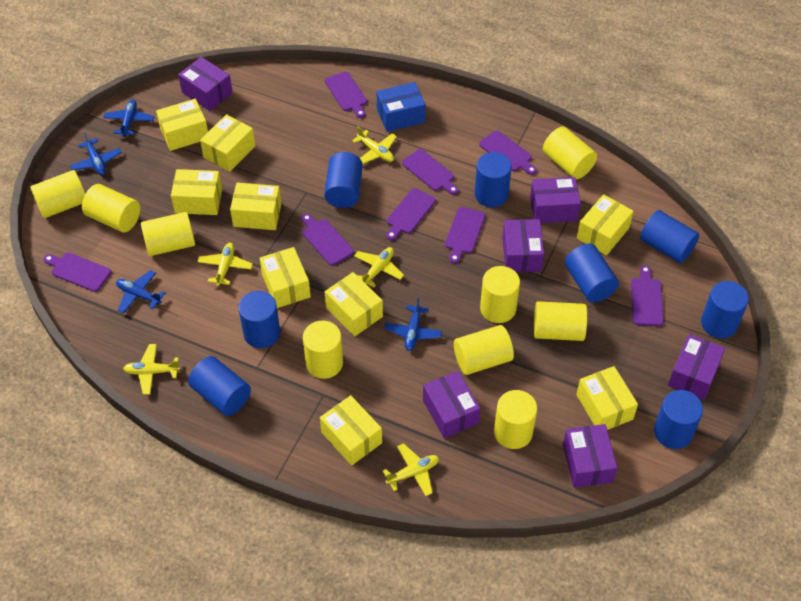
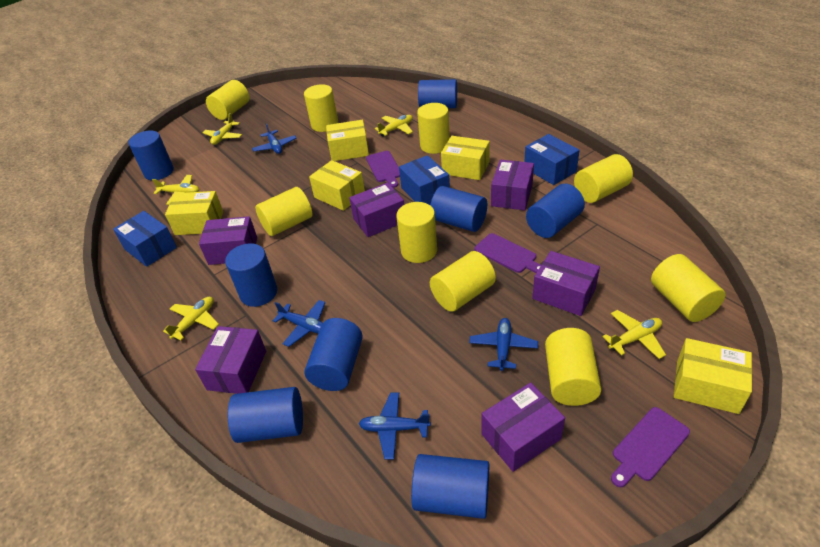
blue box: [376,82,426,132] = 1 -> [113,211,177,267] [399,155,450,205] [524,134,580,185] = 3
purple cutting board: [43,253,111,292] [302,214,354,266] [325,72,367,118] [386,188,436,240] [402,149,458,195] [445,207,485,263] [479,130,537,175] [631,265,664,326] = 8 -> [366,151,400,188] [475,233,541,273] [611,407,690,487] = 3
yellow box: [156,99,208,151] [171,169,222,215] [200,114,255,172] [230,183,281,230] [259,247,311,308] [320,395,382,466] [325,272,383,336] [576,366,638,430] [577,194,634,255] = 9 -> [165,191,223,235] [309,160,365,211] [326,120,369,161] [441,136,490,180] [674,338,752,414] = 5

